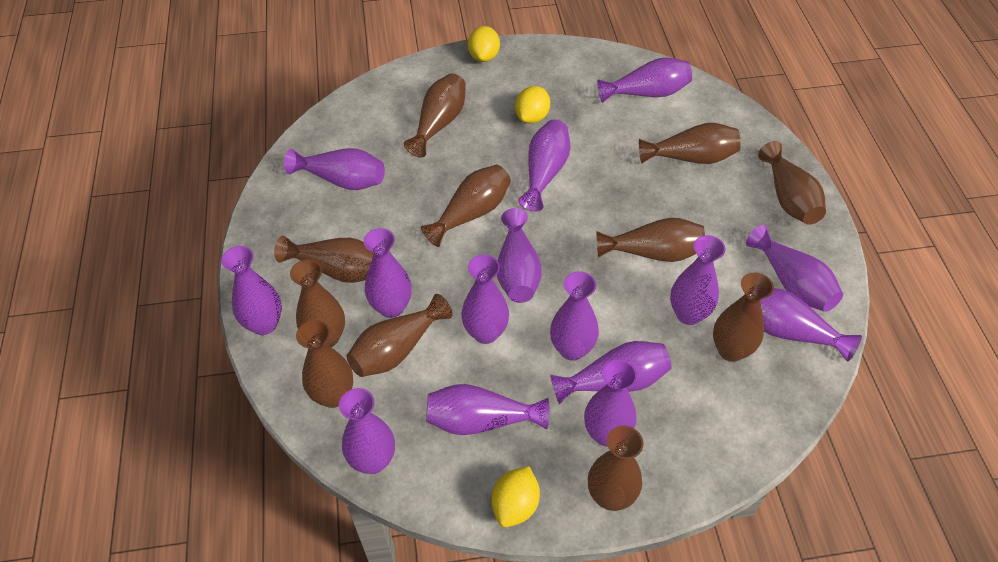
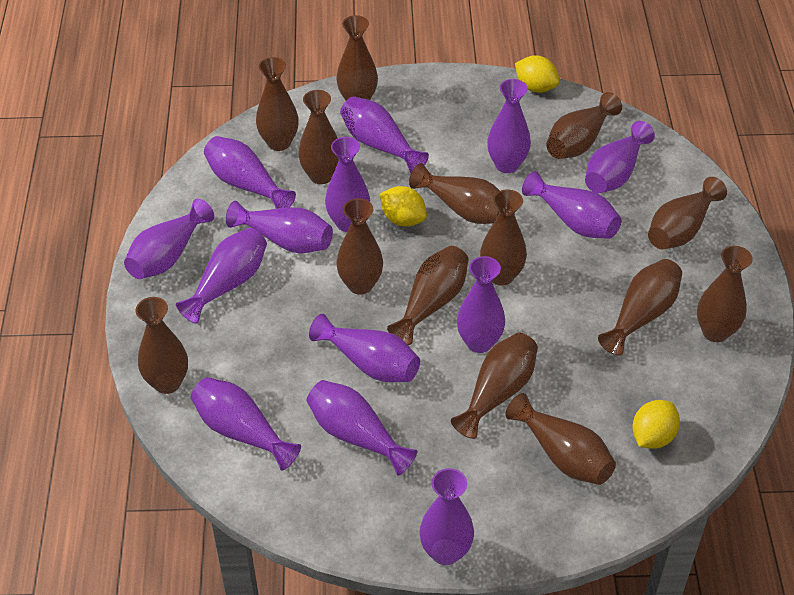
brown vase: [274,236,374,283] [290,259,345,347] [296,320,353,408] [347,294,452,377] [404,73,466,158] [421,165,511,247] [588,426,644,511] [596,218,705,262] [639,123,741,164] [713,272,774,362] [758,141,826,225] = 11 -> [136,297,188,394] [256,57,299,151] [298,90,339,184] [336,198,383,295] [337,15,378,101] [387,246,469,345] [409,163,500,224] [451,333,538,439] [480,189,527,286] [505,393,616,485] [546,92,622,159] [598,259,682,356] [648,177,727,249] [697,246,753,342] = 14
purple vase: [221,246,282,335] [284,148,385,190] [339,388,395,474] [364,228,412,318] [426,384,549,435] [461,254,509,344] [497,208,542,303] [518,120,570,211] [550,271,599,361] [550,341,671,404] [584,359,637,447] [597,57,692,103] [670,235,725,325] [746,225,843,312] [760,288,862,362] = 15 -> [124,199,214,279] [176,228,267,323] [191,377,301,471] [204,136,296,209] [226,201,333,254] [307,380,418,476] [309,314,420,382] [325,137,370,232] [340,96,429,173] [419,468,474,565] [457,256,505,353] [487,79,531,173] [522,171,621,239] [585,121,655,193] = 14

